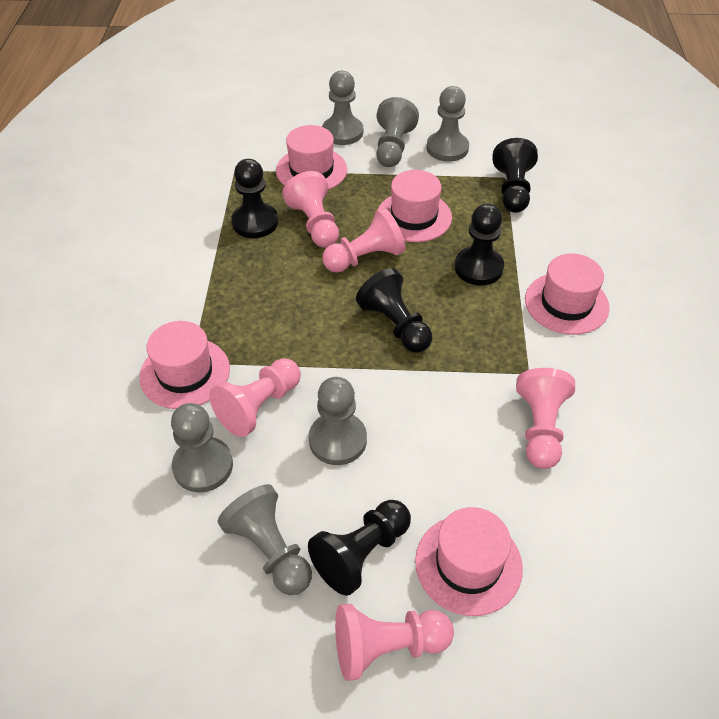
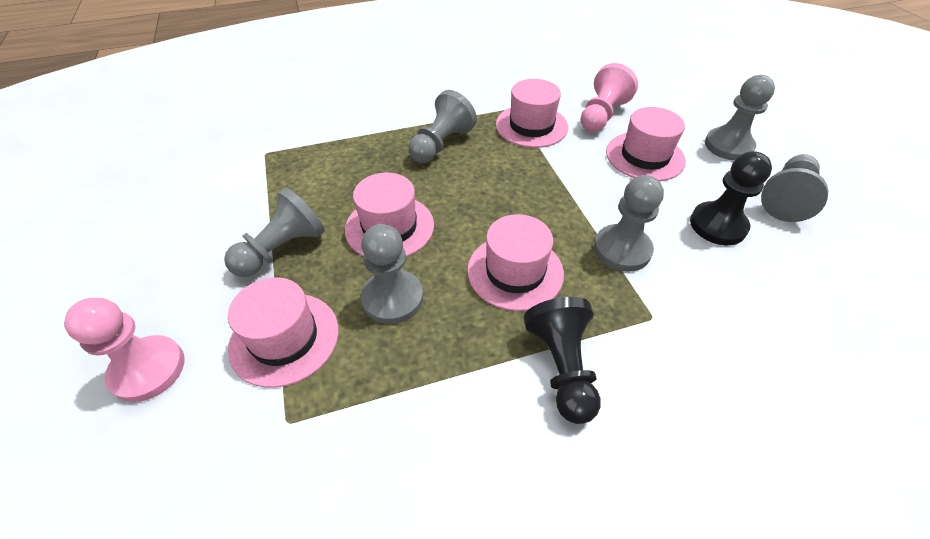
black pawn: [231,159,278,238] [308,500,411,596] [356,268,432,353] [455,204,504,285] [493,138,538,213] = 5 -> [524,297,601,424] [690,151,772,245] = 2
pink pawn: [209,358,301,437] [282,171,339,248] [322,208,405,273] [335,604,454,681] [516,368,575,469] = 5 -> [64,298,185,402] [580,63,638,132] = 2

